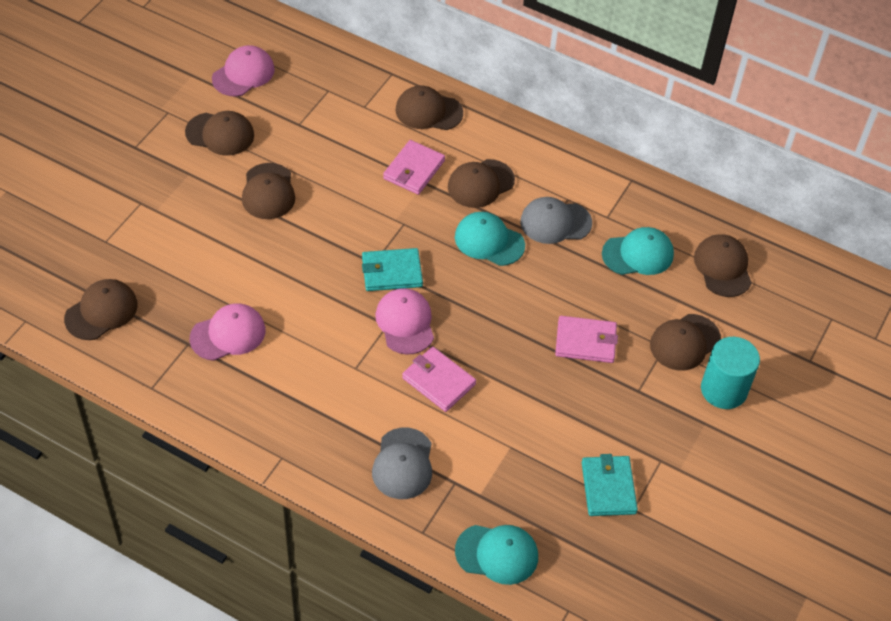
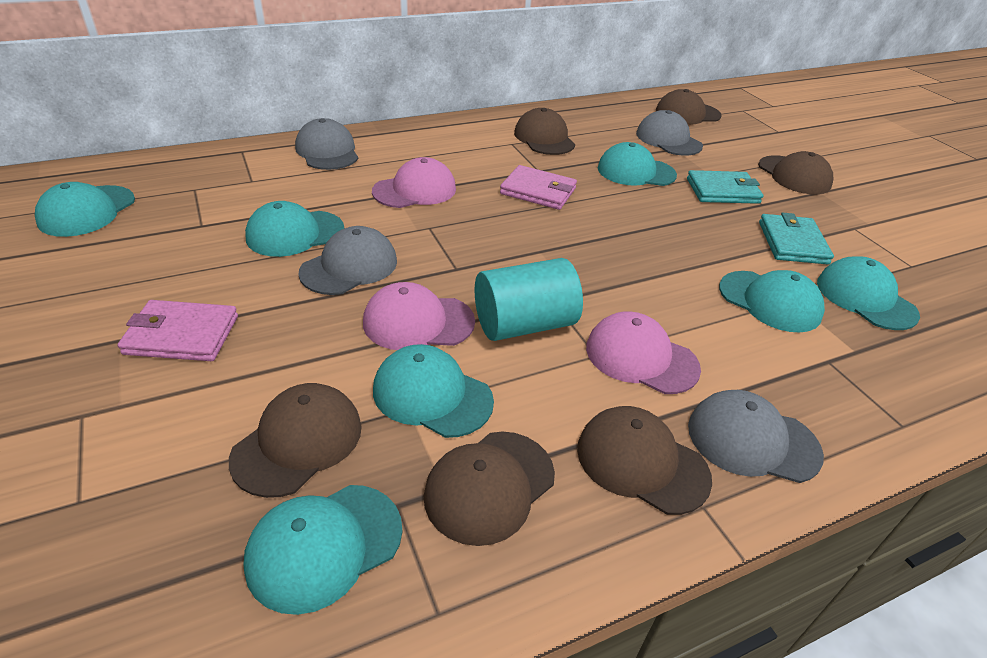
brown cap: [64,279,138,340] [185,111,254,156] [242,163,295,219] [395,85,463,130] [448,159,515,208] [650,314,721,371] [694,234,752,297] = 7 -> [229,383,362,498] [424,431,555,546] [514,108,575,155] [577,406,712,515] [656,89,721,125] [758,151,833,194] = 6
grey cap: [372,428,432,499] [520,197,592,244] = 2 -> [295,118,358,170] [298,226,397,295] [636,110,703,156] [688,390,824,483] = 4
pink wallet: [383,140,445,195] [402,347,476,412] [555,316,618,363] = 3 -> [118,300,238,361] [500,165,577,210] = 2
turquoise cap: [455,212,525,266] [455,525,538,585] [602,227,674,275] = 3 -> [35,182,135,237] [243,485,402,615] [245,201,344,257] [373,344,494,438] [598,142,677,186] [719,270,825,333] [817,256,920,330] = 7

